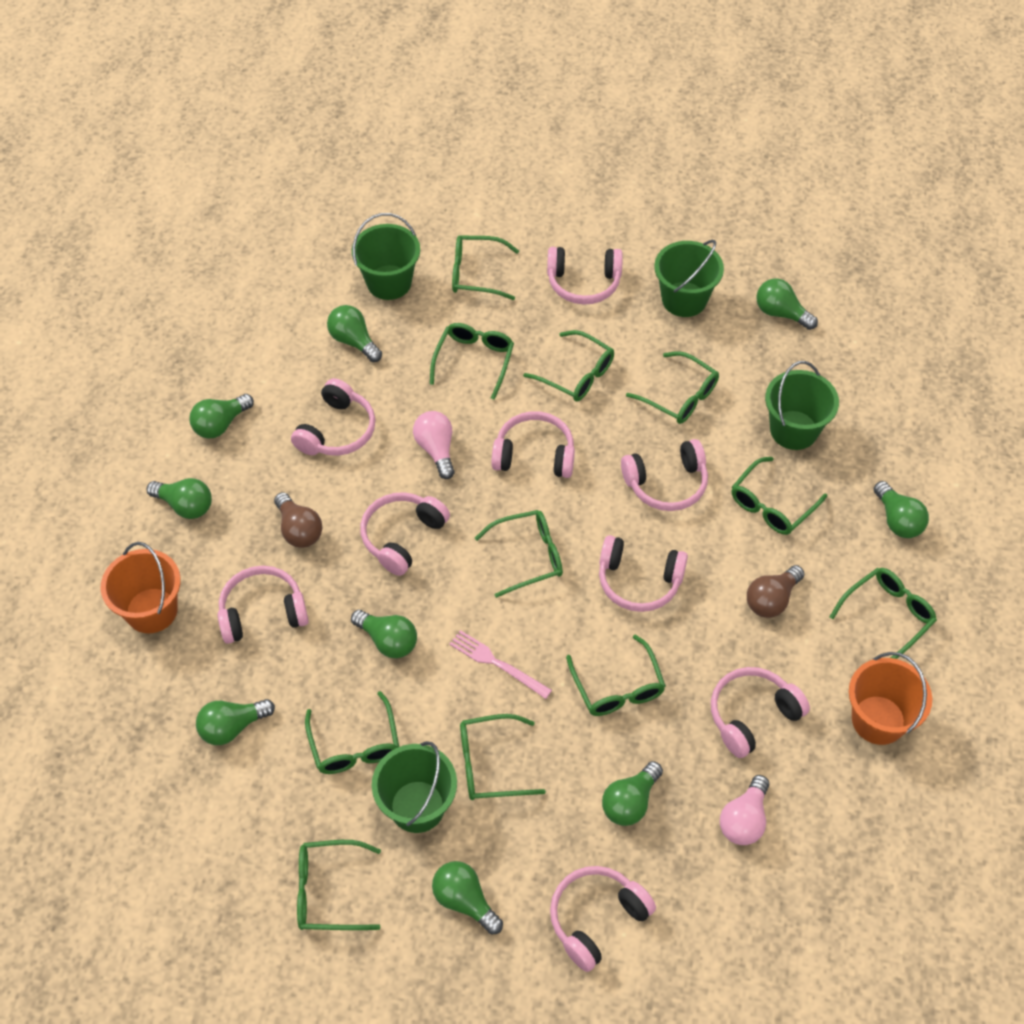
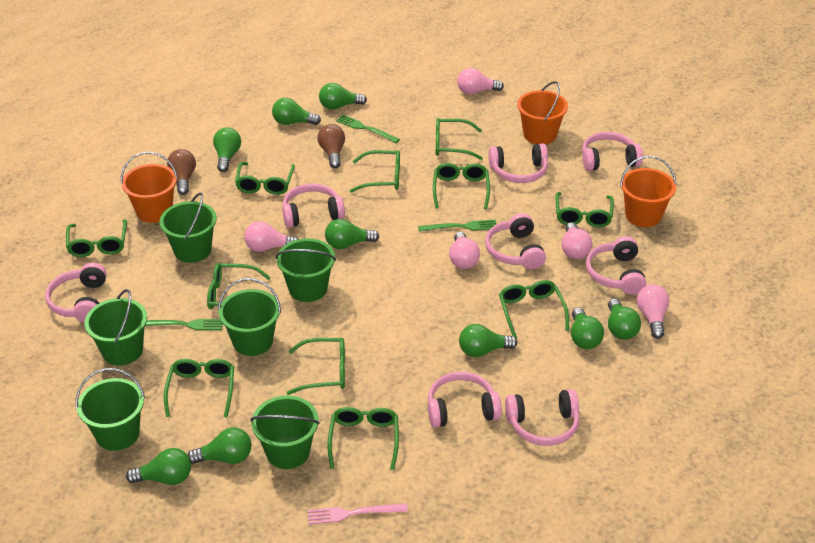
green bucket: [352,213,420,300] [372,741,457,833] [654,240,724,317] [765,361,839,450] = 4 -> [75,368,145,451] [84,289,147,366] [160,193,217,263] [218,278,281,356] [250,396,320,469] [276,238,336,302] = 6
green fork: none = 0 -> [145,319,223,330] [336,115,400,143] [418,220,496,232] = 3
orange bucket: [101,542,181,633] [849,652,932,745] = 2 -> [121,151,178,223] [517,81,568,144] [620,156,676,227] = 3
pink headphones: [218,566,309,644] [291,378,376,456] [360,492,450,576] [491,411,575,478] [547,247,623,305] [550,866,656,972] [599,535,688,612] [621,439,708,511] [711,667,810,758] = 9 -> [45,262,107,322] [282,184,345,228] [428,372,502,428] [485,213,546,269] [489,143,548,183] [505,389,579,446] [582,132,643,171] [586,236,646,295] = 8
pink light bulb: [413,411,455,479] [720,775,769,845] = 2 -> [244,221,298,252] [449,232,480,269] [457,68,504,94] [561,222,592,259] [637,284,669,339] = 5

